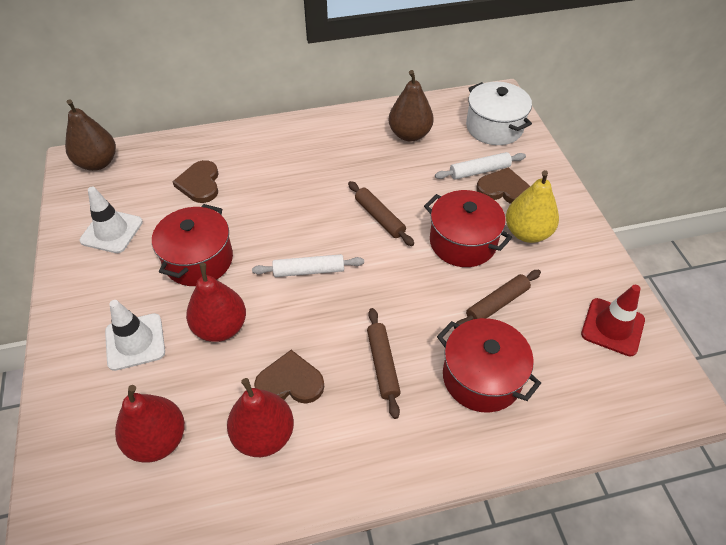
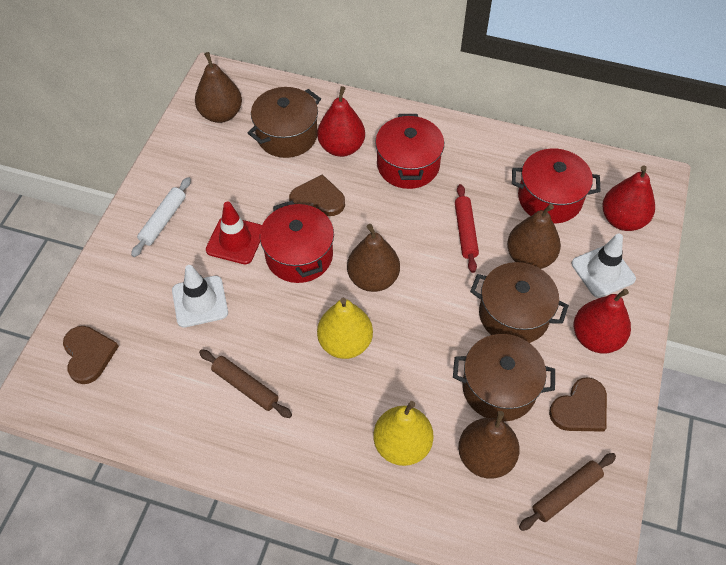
brown pear: [65,99,116,171] [389,70,434,142] = 2 -> [195,52,242,123] [347,224,400,292] [458,411,520,478] [507,204,561,269] = 4
brown pot: none = 0 -> [248,87,321,158] [453,334,555,422] [470,262,569,343] = 3
brown rolling pin: [348,181,414,246] [367,308,401,419] [454,270,541,329] = 3 -> [199,349,292,418] [519,453,616,531] = 2
red rolling pin: none = 0 -> [455,184,479,273] = 1
white pot: [466,82,532,145] = 1 -> none = 0
white rolling pin: [252,254,364,277] [435,152,526,180] = 2 -> [131,177,191,257] = 1
yellow pear: [506,170,559,243] = 1 -> [317,298,373,359] [373,401,433,466] = 2

